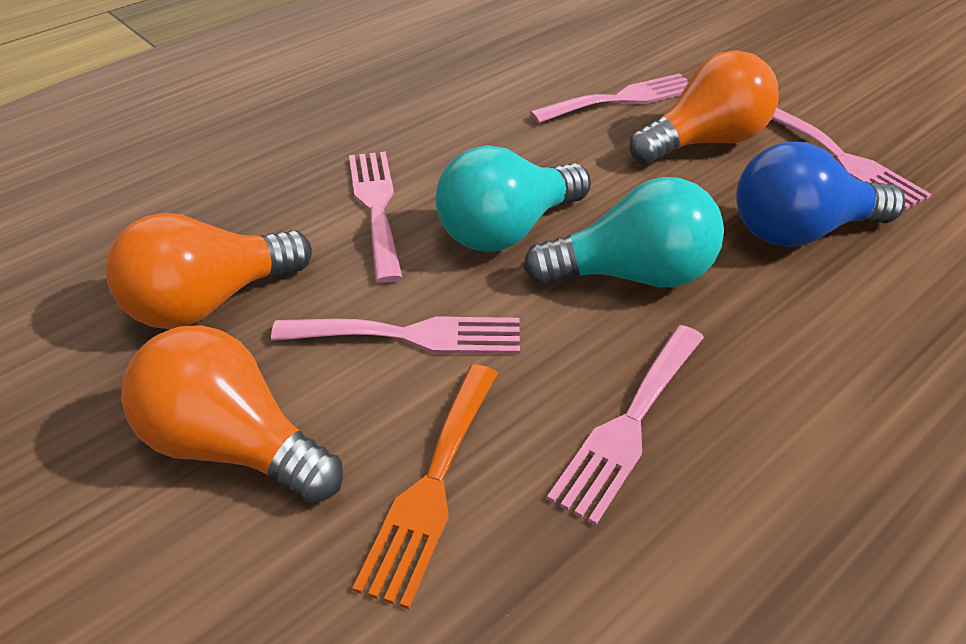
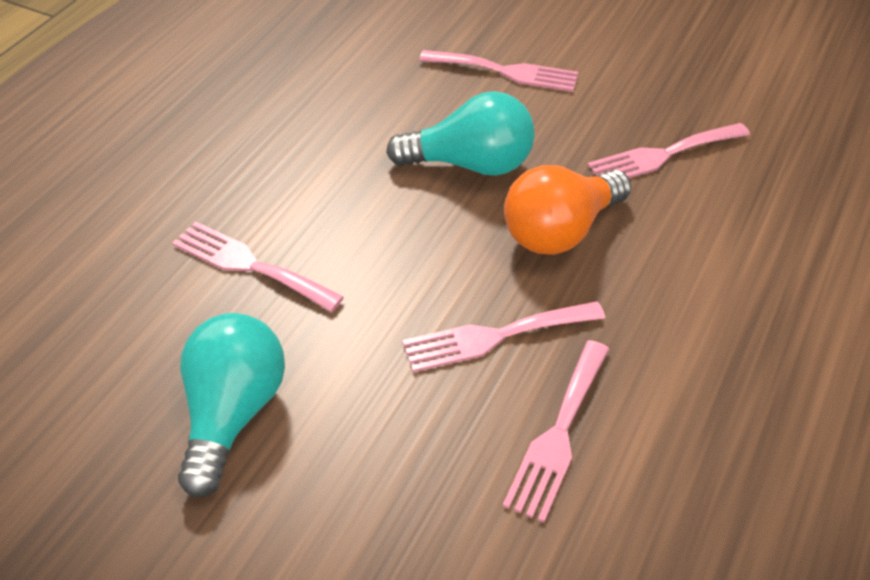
blue light bulb: [736,142,905,247] = 1 -> none = 0
orange fork: [352,364,498,609] = 1 -> none = 0
orange light bulb: [106,213,312,329] [121,326,343,503] [629,50,779,164] = 3 -> [504,165,631,255] = 1

